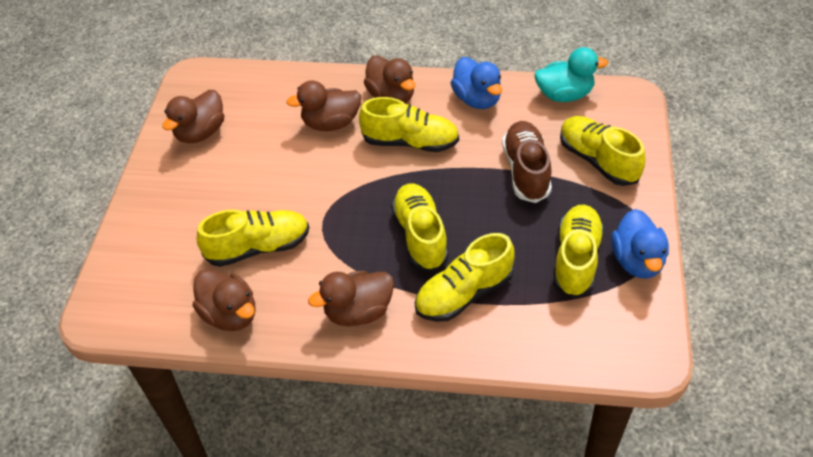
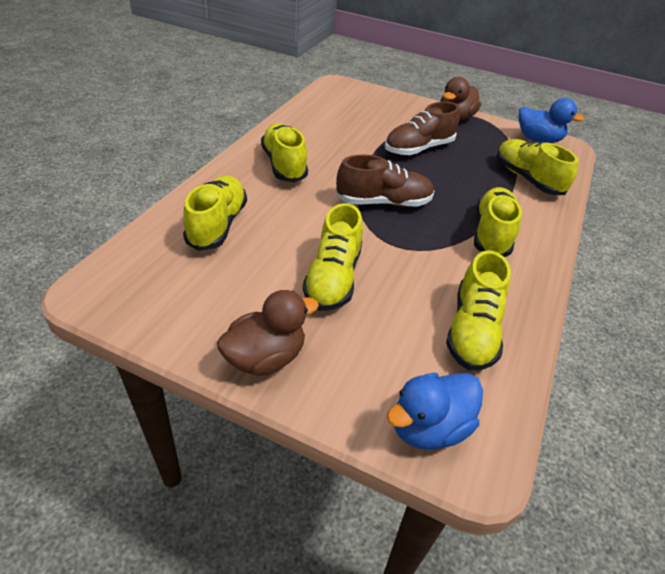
brown duck: [162,90,224,143] [192,269,256,331] [286,80,361,131] [308,271,394,326] [364,56,415,103] = 5 -> [217,290,319,376] [440,77,481,121] = 2
brown shoe: [502,121,552,203] = 1 -> [336,154,435,207] [385,102,460,155] = 2
turquoise duck: [535,47,608,102] = 1 -> none = 0

